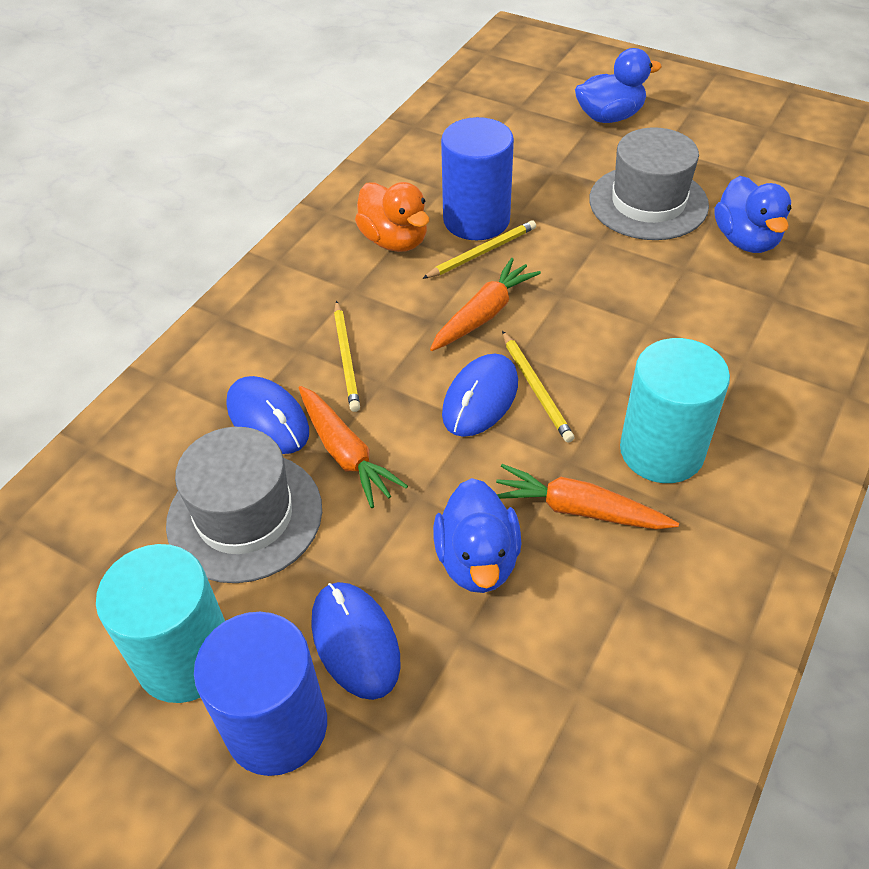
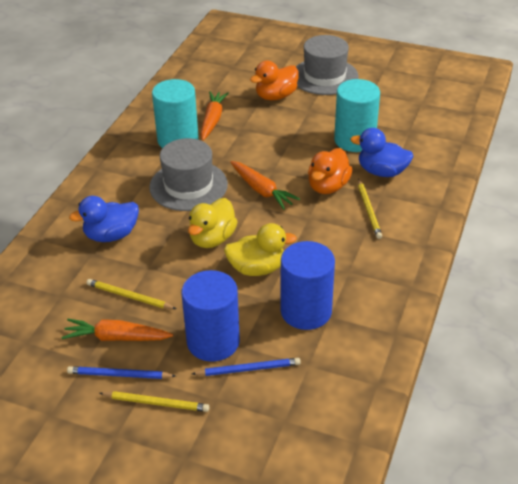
blue duck: [433,478,521,593] [575,48,662,123] [714,176,791,253] = 3 -> [69,196,139,242] [350,128,414,177] = 2
blue mouse: [226,376,309,454] [311,582,401,700] [442,354,518,437] = 3 -> none = 0
blue pencil: none = 0 -> [67,366,176,379] [192,358,301,376] = 2
orange duck: [355,182,429,252] = 1 -> [250,61,299,100] [308,148,353,194] = 2
yellow duck: none = 0 -> [188,198,238,248] [224,223,297,276] = 2

